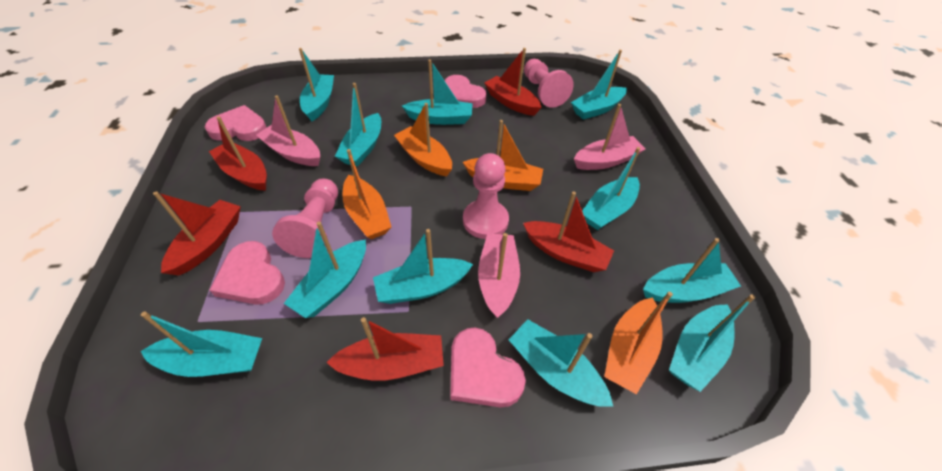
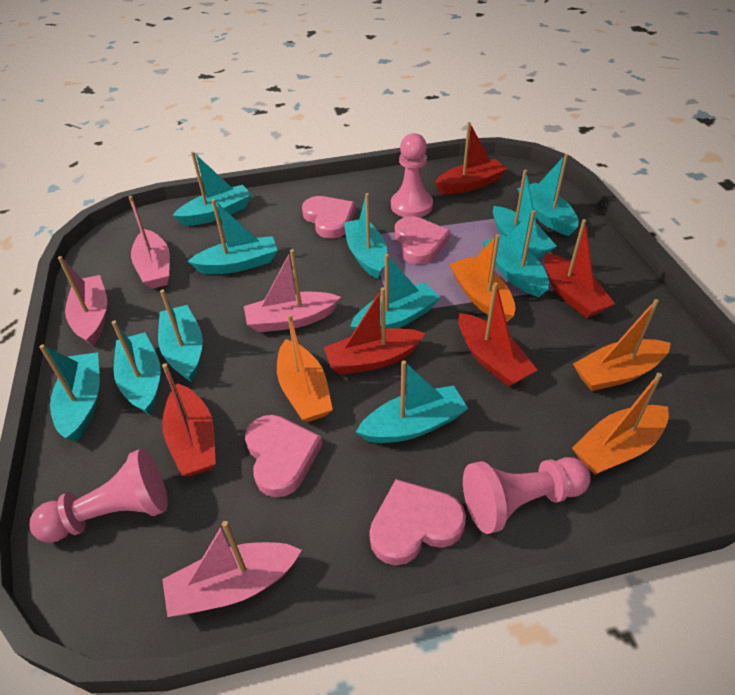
pink boat: [256,95,320,166] [478,233,520,318] [574,104,645,170] = 3 -> [58,256,107,346] [129,196,170,289] [162,521,302,617] [244,249,341,332] = 4

